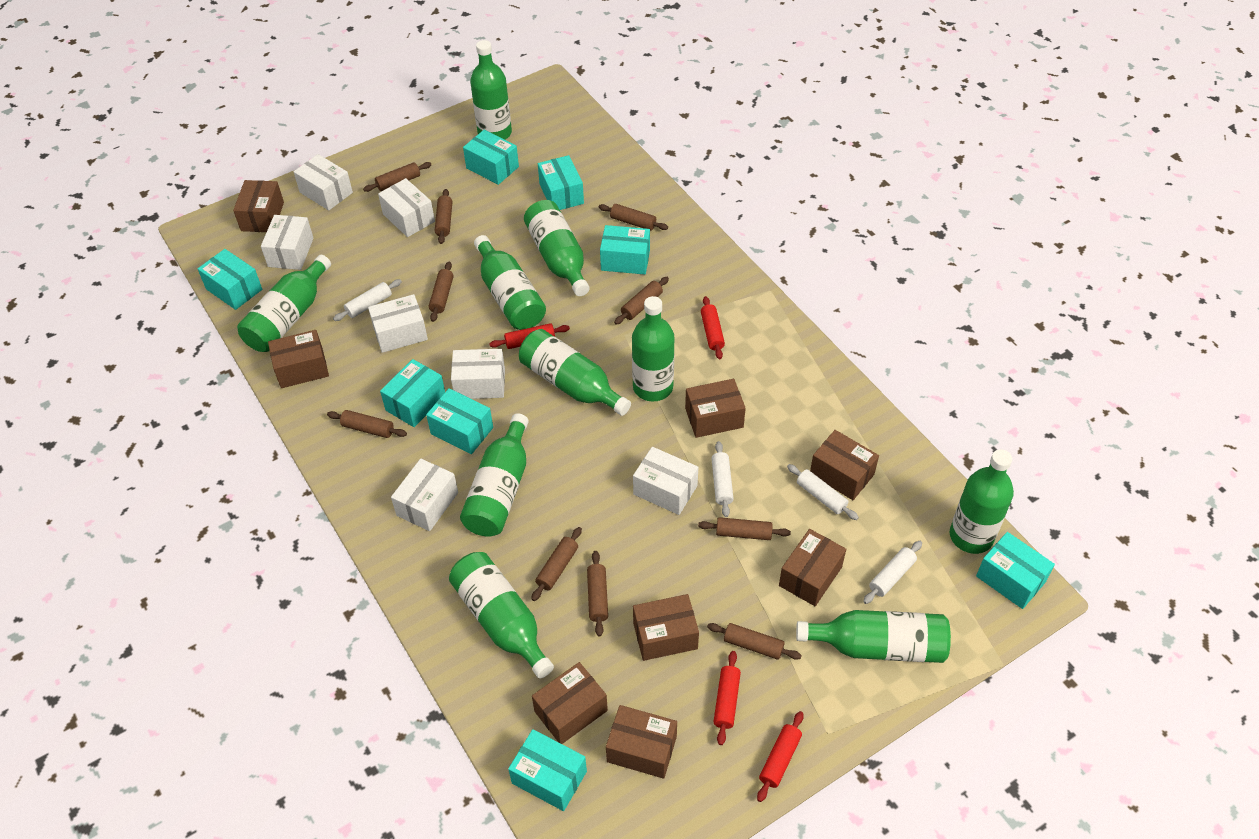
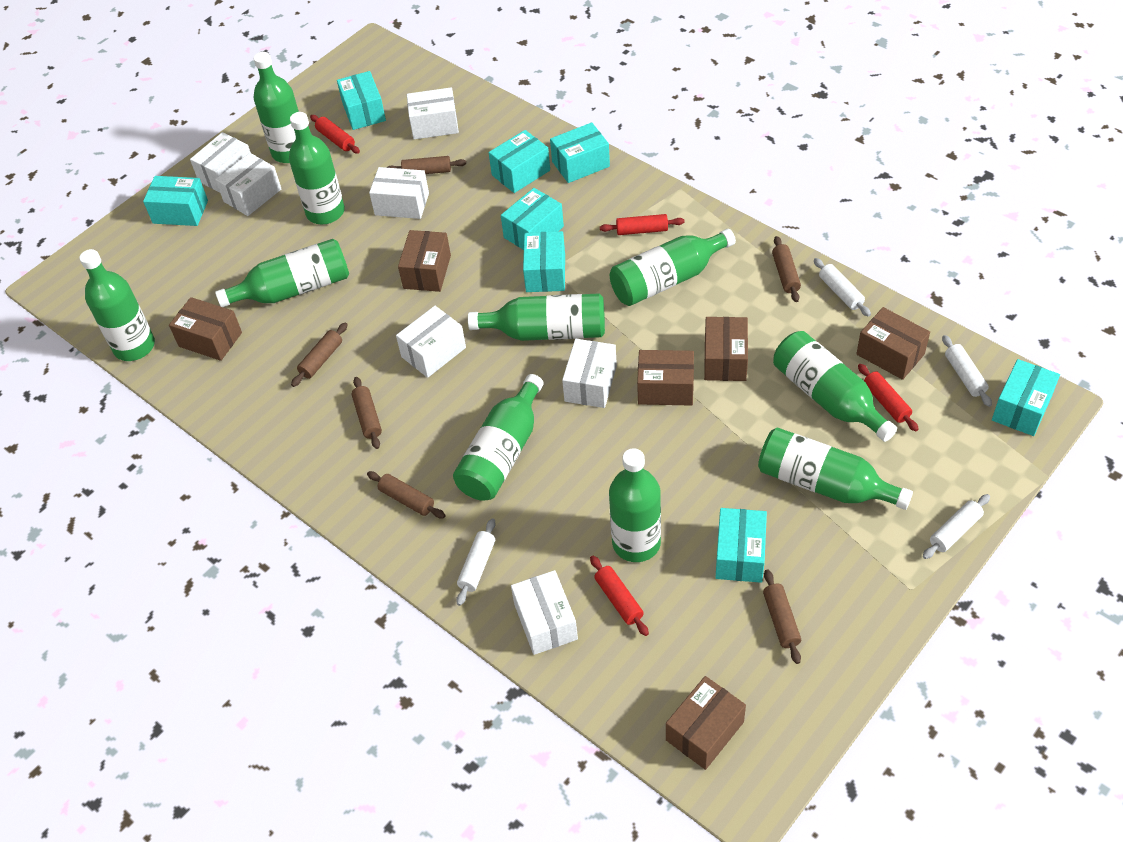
brown box: [233,180,284,232] [268,330,329,388] [532,662,608,744] [606,705,677,779] [633,594,699,661] [685,379,746,438] [779,529,846,606] [810,430,879,500] = 8 -> [169,297,242,361] [398,230,451,292] [637,350,694,406] [666,676,746,770] [704,317,748,381] [856,307,930,380] = 6
brown rolling pin: [327,410,407,438] [363,162,431,192] [429,262,454,322] [435,189,452,244] [531,527,582,601] [587,551,608,636] [599,204,668,231] [614,277,669,325] [698,517,791,540] [707,623,802,660] = 10 -> [291,323,348,387] [352,377,382,449] [367,471,446,518] [387,156,466,174] [763,569,801,664] [772,236,801,302] = 6

